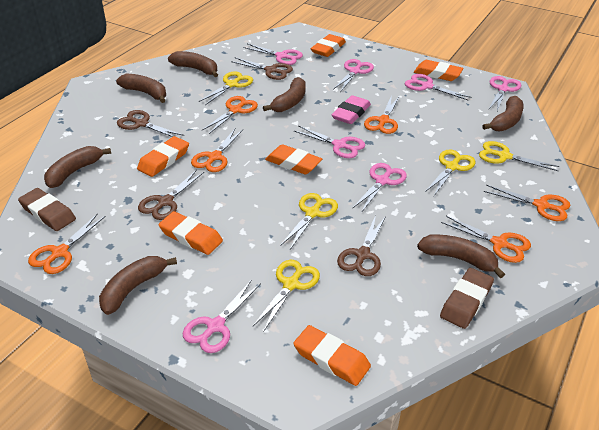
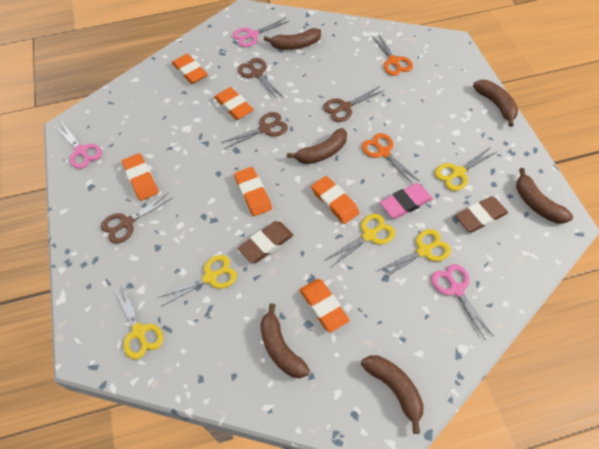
brown banana: [44,146,111,188] [99,256,177,315] [116,74,166,103] [168,51,218,77] [263,77,306,112] [417,235,505,278] [482,96,524,131] = 7 -> [260,303,310,378] [264,28,321,50] [287,128,347,164] [361,355,424,434] [473,80,518,127] [516,168,573,224] = 6
orange scissors: [28,213,106,274] [191,128,243,172] [202,96,258,134] [364,95,400,134] [441,216,531,263] [483,185,571,221] = 6 -> [362,133,420,185] [372,33,413,76] = 2
pink scissors: [182,280,261,353] [243,43,303,65] [294,126,365,158] [333,59,374,92] [352,163,407,213] [405,74,472,100] [489,76,521,111] = 7 -> [56,123,102,169] [233,18,289,47] [431,264,494,339] = 3

